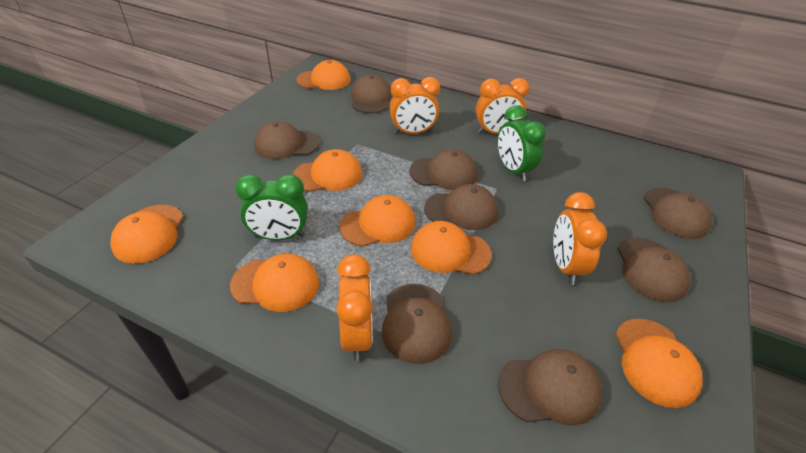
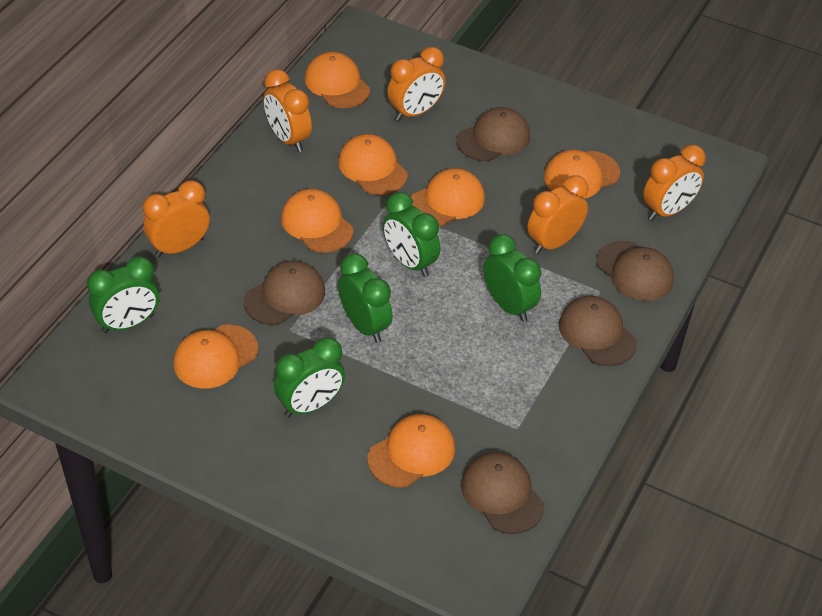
brown cap: [254,121,320,159] [351,75,392,113] [382,284,452,364] [409,149,477,190] [424,184,498,230] [498,349,602,425] [618,238,690,302] [644,188,712,239] = 8 -> [244,261,325,325] [457,107,530,161] [461,452,544,534] [559,296,637,366] [596,241,674,301] = 5
green clock: [235,174,308,240] [498,105,546,181] = 2 -> [87,256,159,333] [274,337,345,418] [338,253,393,343] [383,192,440,277] [483,234,541,322] = 5
orange clock: [337,254,373,361] [389,77,440,134] [476,78,530,134] [553,192,607,285] = 4 -> [143,180,210,257] [263,69,312,152] [387,47,445,121] [527,175,589,254] [643,145,706,220] = 5

